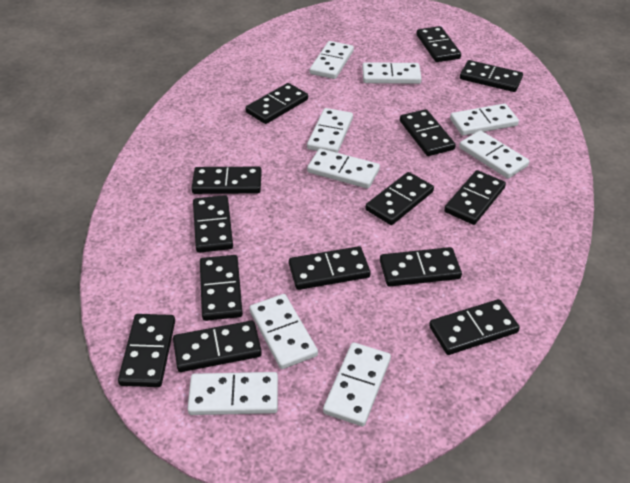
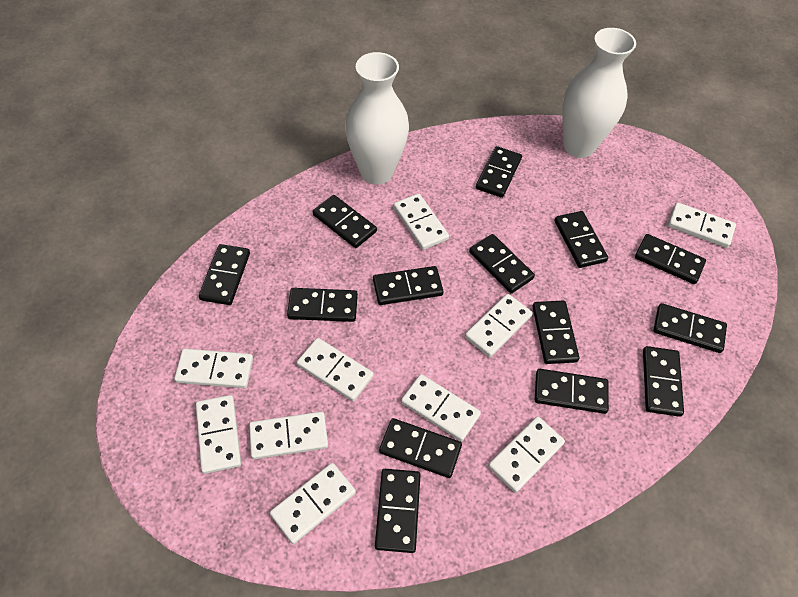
white domino: [187,372,278,415] [249,294,318,369] [307,108,353,153] [307,149,380,189] [310,41,354,79] [323,342,391,426] [362,62,422,84] [450,103,519,136] [459,130,529,178] = 9 -> [174,349,253,388] [196,395,241,474] [249,412,328,459] [270,463,356,544] [297,338,374,401] [393,194,449,250] [401,374,481,442] [465,294,533,357] [488,416,565,493] [668,202,736,248] = 10
white vase: none = 0 -> [345,52,409,185] [562,28,636,158] = 2

